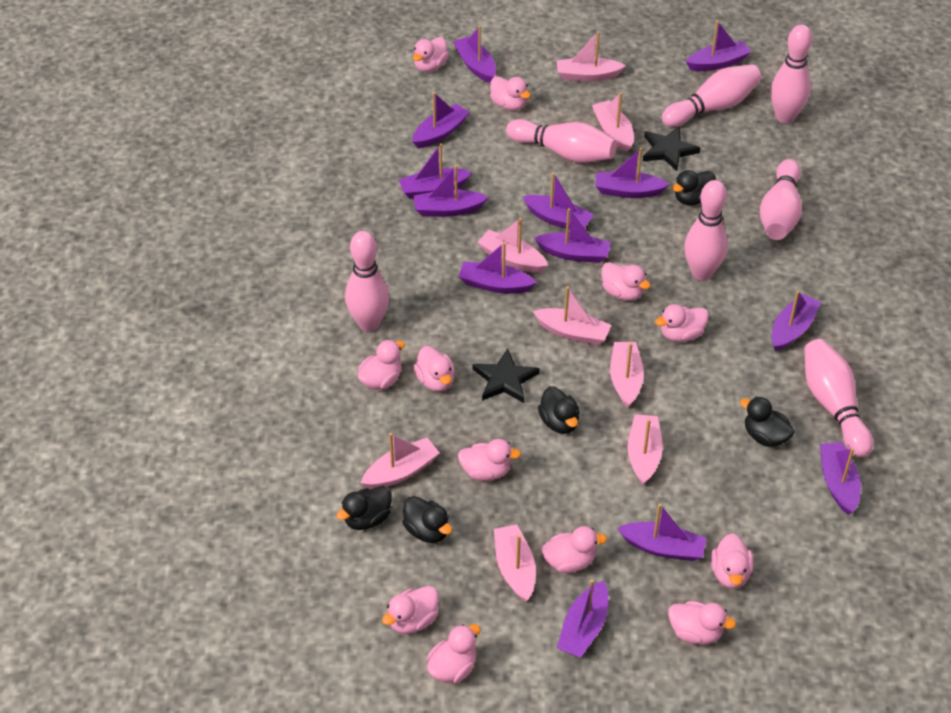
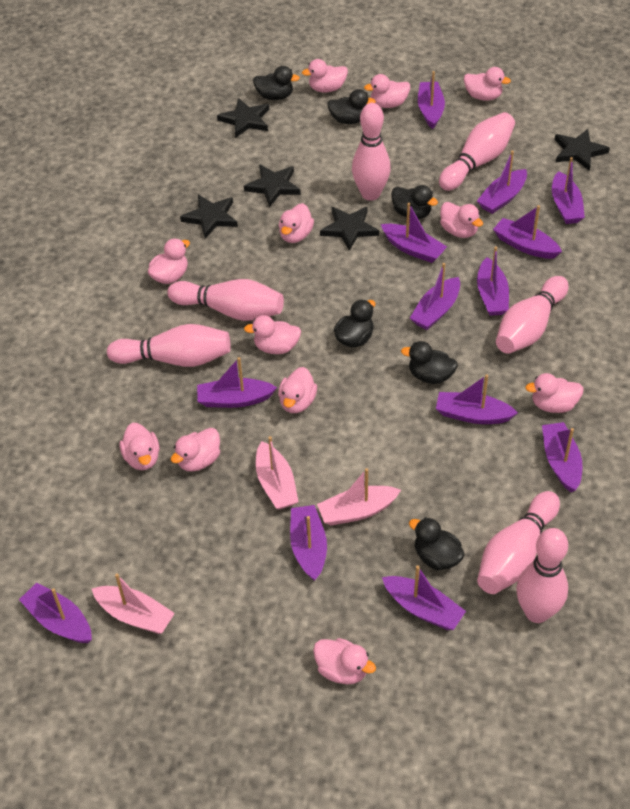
black duck: [336,486,392,530] [403,496,452,543] [538,386,580,434] [672,170,716,205] [740,396,795,447] = 5 -> [253,66,300,100] [327,89,376,124] [334,299,375,348] [391,185,438,219] [401,341,458,384] [409,517,465,570] = 6
black star: [473,348,540,403] [643,127,700,171] = 2 -> [180,195,238,238] [217,98,269,138] [244,164,301,207] [320,207,379,251] [555,129,610,171] = 5
pink boat: [361,433,440,489] [477,218,548,273] [494,524,536,602] [533,286,611,345] [557,31,626,82] [592,92,634,152] [610,342,644,408] [627,414,663,485] = 8 -> [92,573,175,634] [256,436,299,510] [317,468,401,525] = 3

